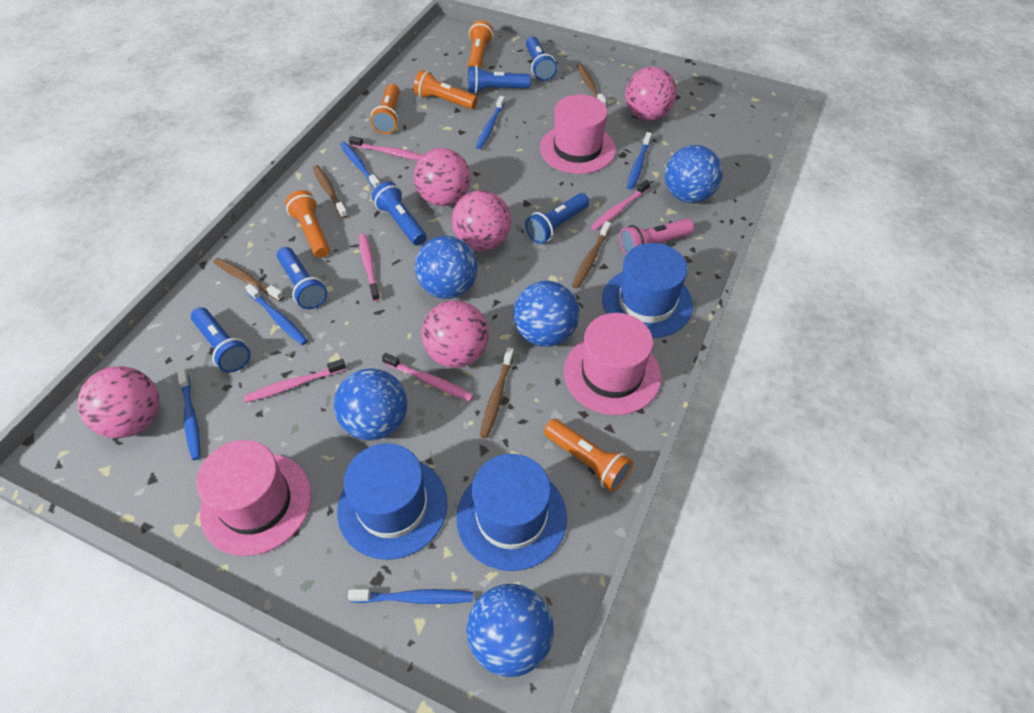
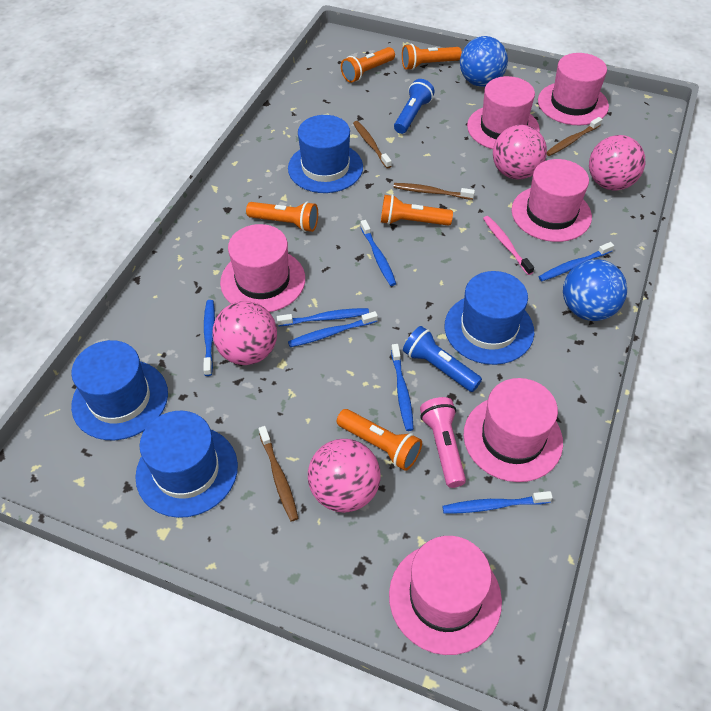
blue ball: [334,368,407,441] [415,236,478,299] [467,584,554,677] [513,281,579,347] [665,145,723,203] = 5 -> [460,36,508,87] [563,259,627,321] = 2
blue flashlight: [191,307,251,372] [277,247,327,309] [372,181,427,245] [468,65,531,93] [525,193,589,244] [526,37,557,81] = 6 -> [394,79,435,134] [403,326,482,392] = 2
blue hat: [337,443,447,560] [456,454,567,571] [602,243,693,338] = 3 -> [71,340,168,440] [135,411,238,518] [288,115,363,193] [445,271,534,365] = 4
blue toothbrush: [177,369,201,460] [245,284,308,345] [340,142,380,189] [348,589,473,604] [476,96,505,149] [627,132,652,189] = 6 -> [203,300,215,376] [277,308,369,326] [288,311,378,347] [360,220,396,286] [391,344,414,431] [442,491,553,514] [538,242,614,281] = 7
brown toothbrush: [214,258,284,301] [313,165,348,218] [480,347,514,438] [572,221,611,289] [577,63,606,106] = 5 -> [259,426,298,522] [353,121,392,169] [393,183,475,200] [547,117,603,156] = 4
pink ball: [77,366,159,438] [414,148,471,206] [421,300,489,368] [452,190,511,251] [625,67,677,121] = 5 -> [212,301,277,365] [308,439,381,513] [493,125,547,180] [589,135,645,190] = 4
pink hat: [196,440,312,556] [540,94,616,174] [564,313,661,415] = 3 -> [220,224,305,312] [389,536,502,655] [463,378,563,482] [467,76,540,149] [511,159,592,242] [538,53,609,125] = 6
pink toothbrush: [244,359,346,403] [349,136,422,160] [359,234,380,302] [382,353,474,401] [591,180,650,230] = 5 -> [483,216,534,275] = 1

